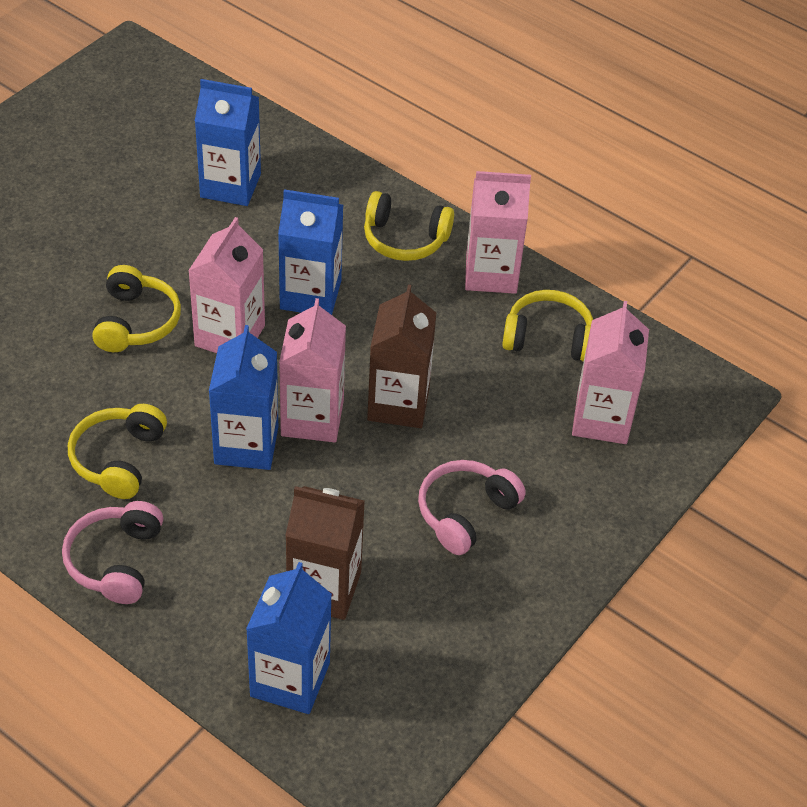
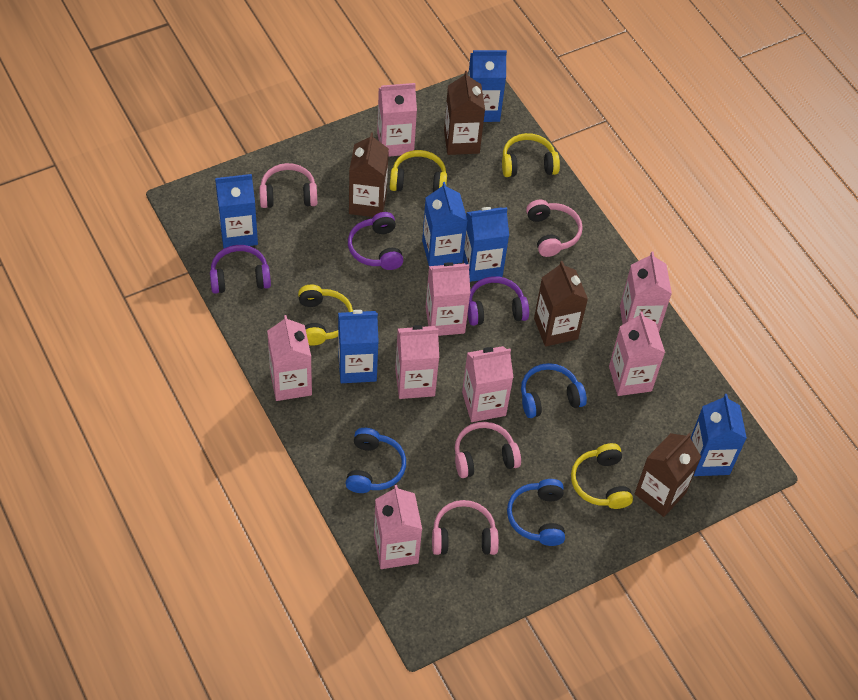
blue carton: [195,79,261,206] [209,325,278,470] [246,562,332,714] [278,189,343,315] = 4 -> [215,174,258,248] [338,310,379,383] [422,182,468,266] [463,207,509,282] [468,50,507,122] [691,394,747,476] = 6
blue headphones: none = 0 -> [345,428,406,493] [507,479,565,546] [521,363,587,418] = 3
brown carton: [285,486,365,620] [367,284,436,428] = 2 -> [349,133,389,217] [444,71,485,155] [534,261,588,347] [635,433,701,517] = 4
pink carton: [188,217,265,353] [279,298,346,442] [465,171,531,294] [572,301,649,444] = 4 -> [267,315,312,401] [374,485,422,569] [377,83,417,157] [395,325,439,399] [426,262,470,336] [462,346,514,422] [609,311,665,396] [620,251,672,332] = 8
pink headphones: [62,501,163,604] [418,460,526,555] = 2 -> [259,163,317,208] [432,500,499,555] [455,422,521,478] [526,200,583,257] = 4
purple headphones: none = 0 -> [210,245,271,294] [348,212,404,270] [468,276,529,326] = 3

